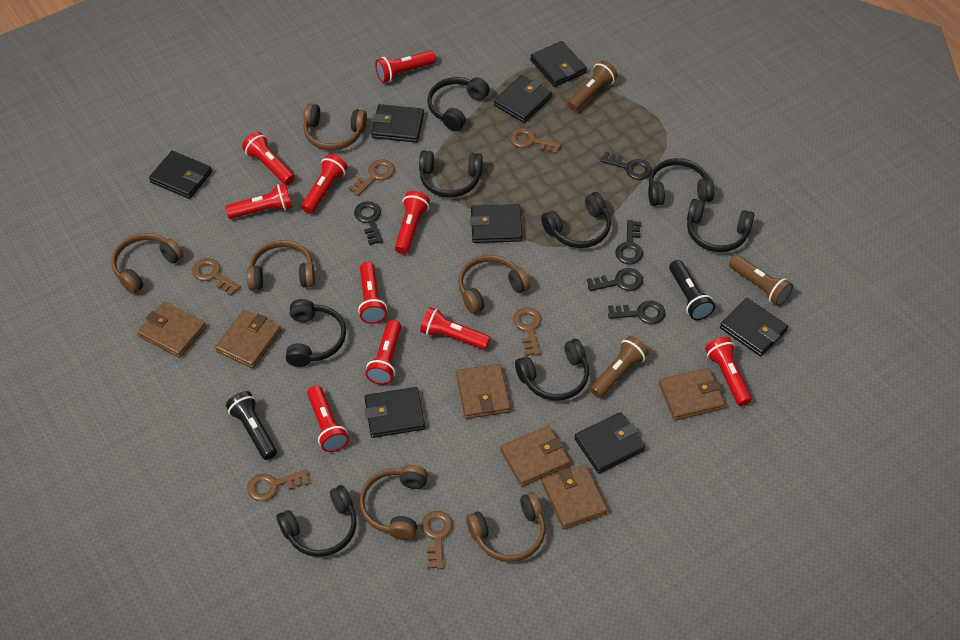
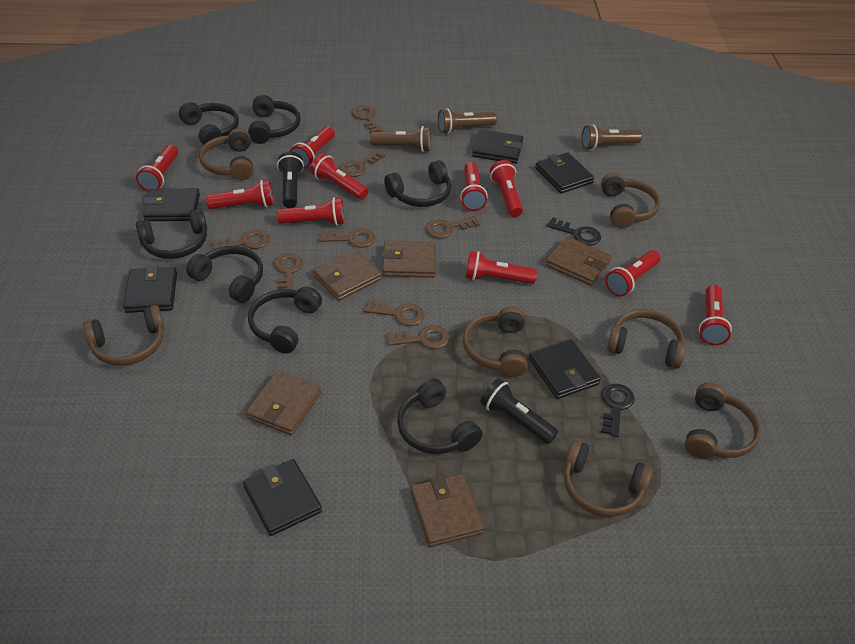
black headphones: [277,485,357,557] [286,299,346,367] [419,150,483,198] [427,77,490,131] [515,339,589,400] [541,192,611,248] [648,158,714,206] [687,199,754,252] = 8 -> [136,208,207,259] [179,102,239,148] [186,246,263,303] [248,95,300,144] [248,287,322,353] [384,160,451,207] [397,378,482,454] = 7
black key: [354,201,383,245] [587,268,643,291] [600,151,652,180] [608,301,665,324] [615,220,643,264] = 5 -> [547,217,601,246] [601,384,635,437] = 2
black wallet: [149,151,212,199] [365,387,425,438] [371,104,424,143] [470,204,522,243] [494,75,552,123] [530,41,587,87] [575,412,645,474] [720,298,788,356] = 8 -> [123,265,177,313] [143,188,200,221] [243,459,322,536] [472,130,523,164] [529,339,601,399] [535,152,594,193] = 6
brown headphones: [112,233,184,294] [247,240,315,291] [303,103,367,150] [359,465,428,541] [458,255,530,314] [466,492,545,562] = 6 -> [83,305,164,366] [199,128,253,180] [463,307,528,377] [564,440,653,517] [601,173,660,228] [607,309,686,369] [685,383,761,459] = 7
brown key: [192,258,241,296] [247,470,310,501] [349,159,395,196] [421,511,453,569] [510,128,561,154] [513,307,542,356] = 6 -> [212,229,270,250] [274,253,303,290] [318,228,375,248] [340,150,385,177] [351,105,383,133] [364,300,425,326] [387,325,450,349] [426,216,480,238] = 8
brown wallet: [137,302,206,358] [215,310,281,369] [456,364,510,419] [501,426,570,487] [542,464,608,529] [659,368,725,421] = 6 -> [246,371,321,435] [313,249,382,301] [382,241,436,278] [410,474,484,547] [546,236,612,286] = 5

